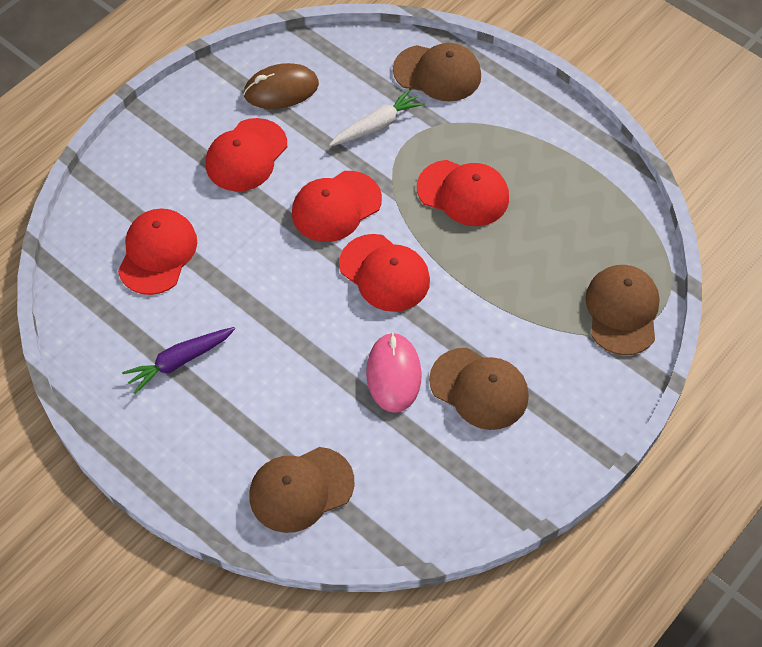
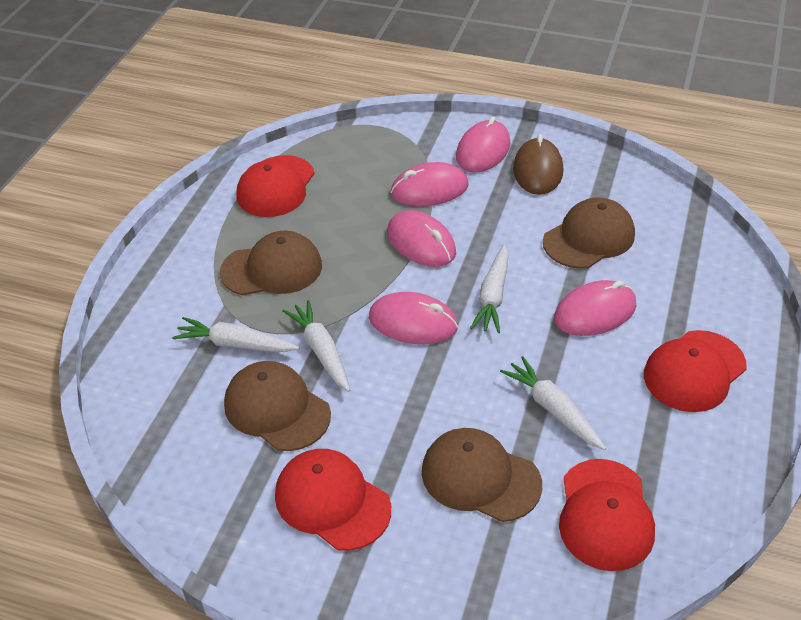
pink mouse: [366,332,422,413] = 1 -> [369,292,458,344] [387,210,456,267] [391,162,469,206] [456,117,510,173] [554,280,636,336] = 5
purple carrot: [122,327,235,394] = 1 -> none = 0
red cap: [118,209,197,295] [206,118,287,191] [292,171,382,242] [339,234,430,312] [417,160,509,226] = 5 -> [236,155,315,217] [275,449,391,551] [559,459,655,571] [644,330,747,412] = 4
white carrot: [329,88,425,146] = 1 -> [172,317,299,352] [282,300,350,392] [470,245,508,333] [500,356,606,450] = 4

